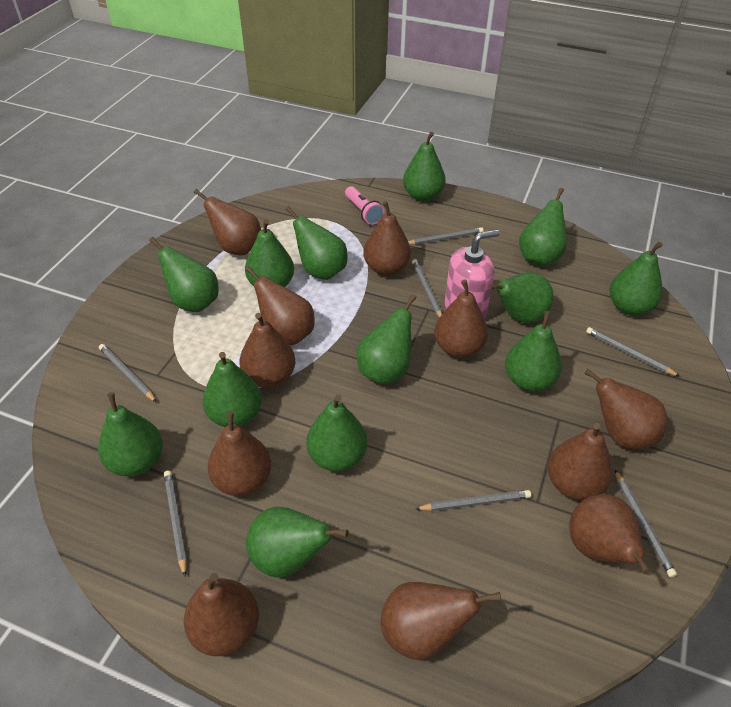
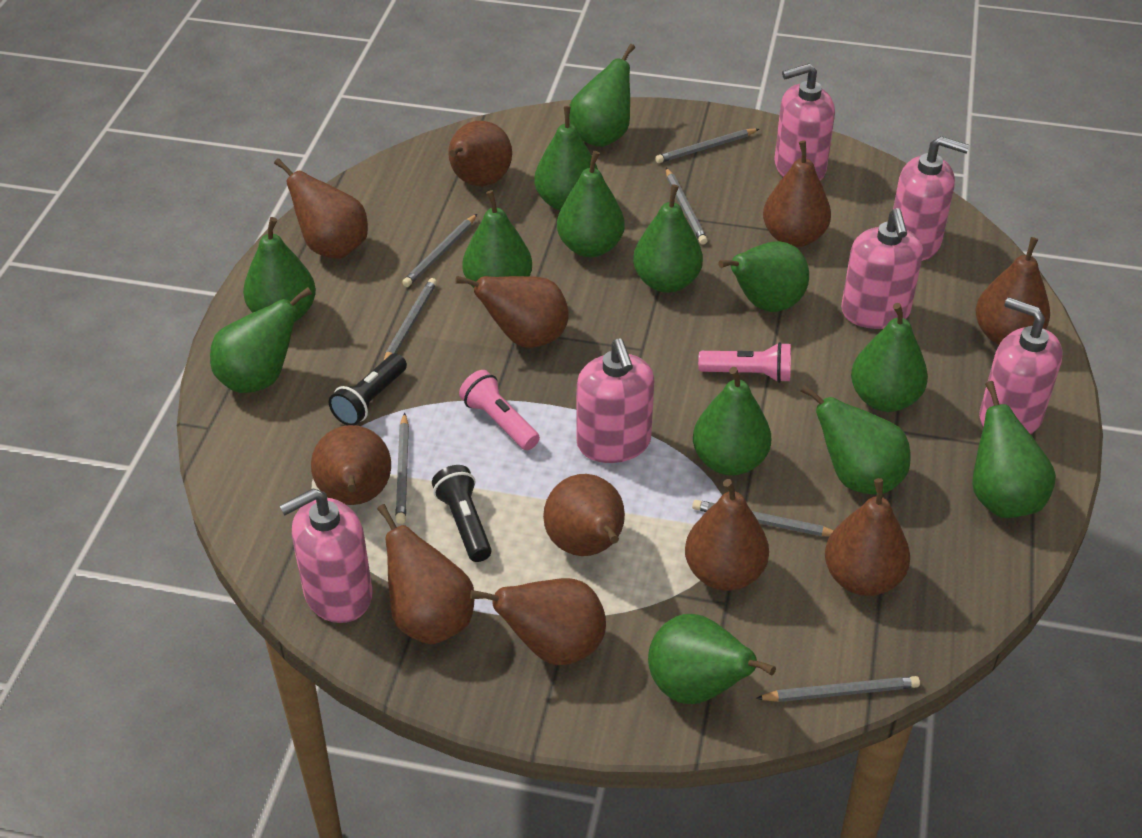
black flashlight: none = 0 -> [329,353,407,425] [432,465,492,562] = 2
pink flashlight: [345,186,385,225] = 1 -> [459,370,540,450] [698,342,791,383] = 2
pink soap dispenser: [445,229,500,319] = 1 -> [280,488,373,623] [576,338,654,463] [774,63,835,181] [841,208,923,329] [893,136,969,261] [979,297,1062,434] = 6

